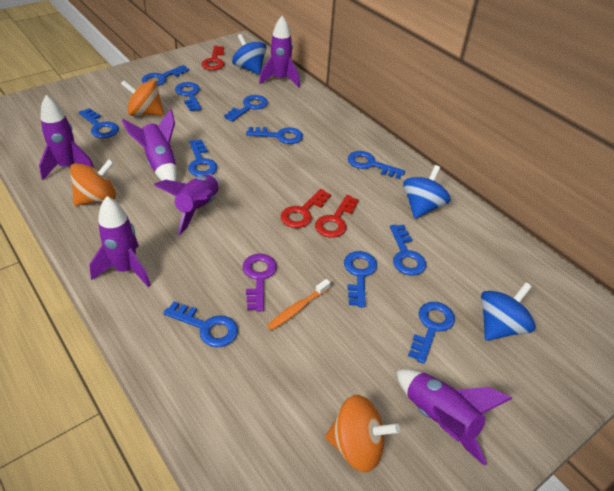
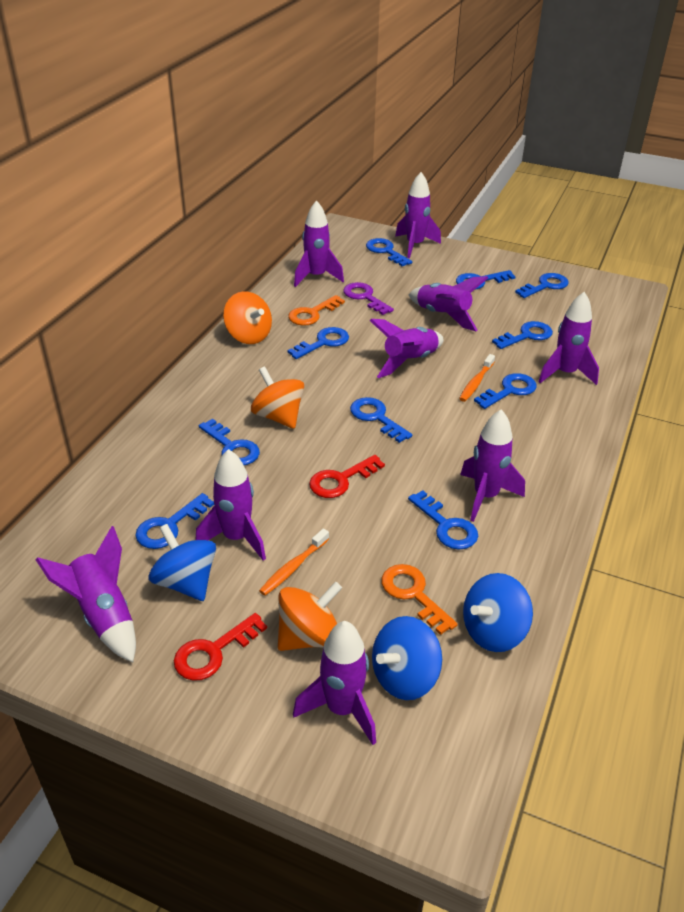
blue key: [79,108,119,138] [142,65,189,86] [163,301,238,347] [175,82,202,111] [188,139,218,176] [224,95,268,122] [246,127,303,144] [344,251,377,308] [348,151,405,179] [390,225,426,275] [408,302,455,364] = 11 -> [135,493,214,549] [199,419,260,465] [287,327,349,359] [350,397,412,443] [366,238,412,266] [408,490,478,550] [456,270,515,290] [474,373,537,409] [492,321,553,349] [515,273,569,298] = 10
orange key: none = 0 -> [288,295,345,326] [381,564,458,635] = 2
orange toothbrush: [267,279,331,330] = 1 -> [259,529,329,596] [459,354,495,402] = 2
purple rocket: [39,95,94,180] [89,196,151,287] [121,109,177,181] [154,174,220,236] [259,16,300,87] [396,369,512,466] = 6 -> [36,526,136,662] [196,449,266,561] [293,621,376,745] [294,200,344,287] [369,319,444,378] [395,172,441,258] [409,276,488,331] [460,409,525,522] [538,292,599,385] = 9
red key: [201,46,225,70] [281,189,331,228] [315,195,359,238] = 3 -> [174,613,267,681] [309,455,385,498] = 2

